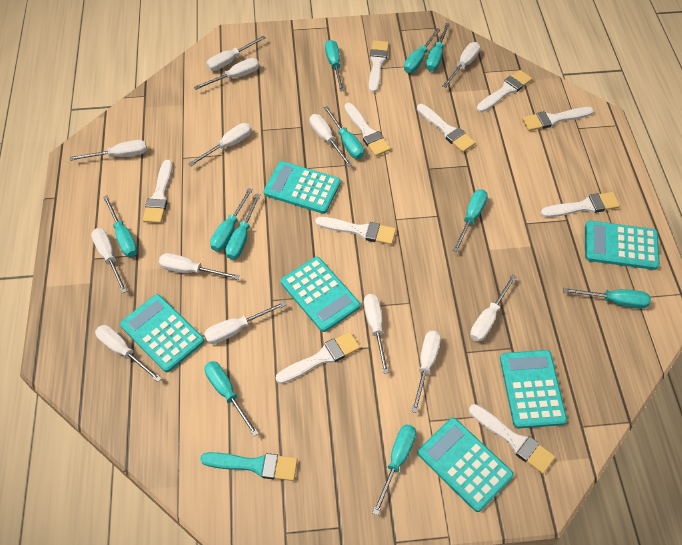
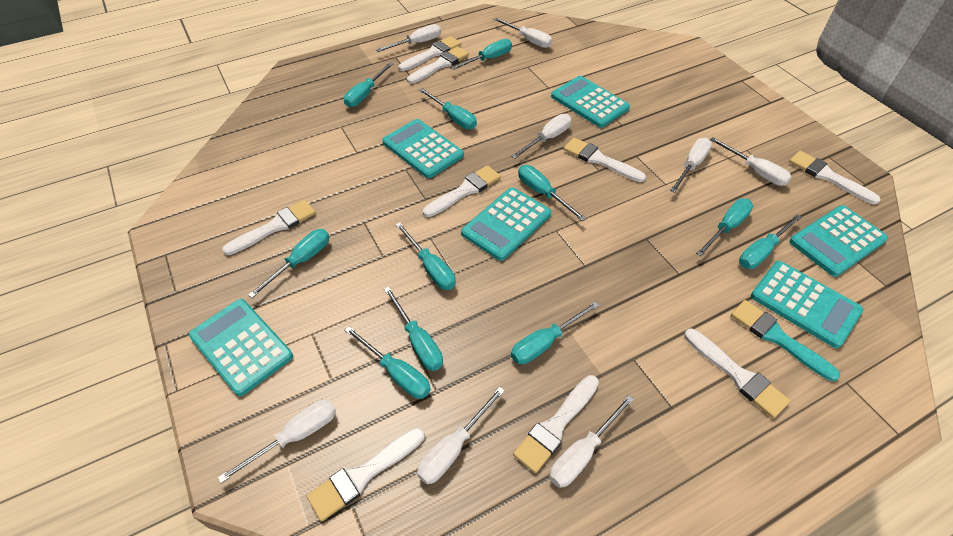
white brush: [143,160,172,223] [276,332,360,384] [315,217,396,245] [344,103,391,156] [369,40,389,93] [417,104,475,152] [469,404,555,474] [476,70,532,112] [522,107,594,131] [541,192,620,217] = 10 -> [222,200,316,255] [307,428,425,521] [399,36,461,71] [407,46,469,84] [423,165,501,217] [513,375,599,473] [564,138,646,182] [684,329,790,418] [789,151,881,204] = 9
white screwdriver: [70,140,147,161] [91,228,127,293] [95,325,162,382] [159,253,240,280] [188,123,252,166] [194,58,259,90] [204,301,286,344] [206,35,266,71] [309,114,352,167] [364,294,389,374] [411,331,441,413] [442,42,480,88] [470,275,516,342] = 13 -> [218,399,336,483] [376,24,441,52] [417,387,505,484] [494,18,553,48] [511,114,571,159] [549,395,634,488] [670,138,712,193] [710,137,792,186] = 8

